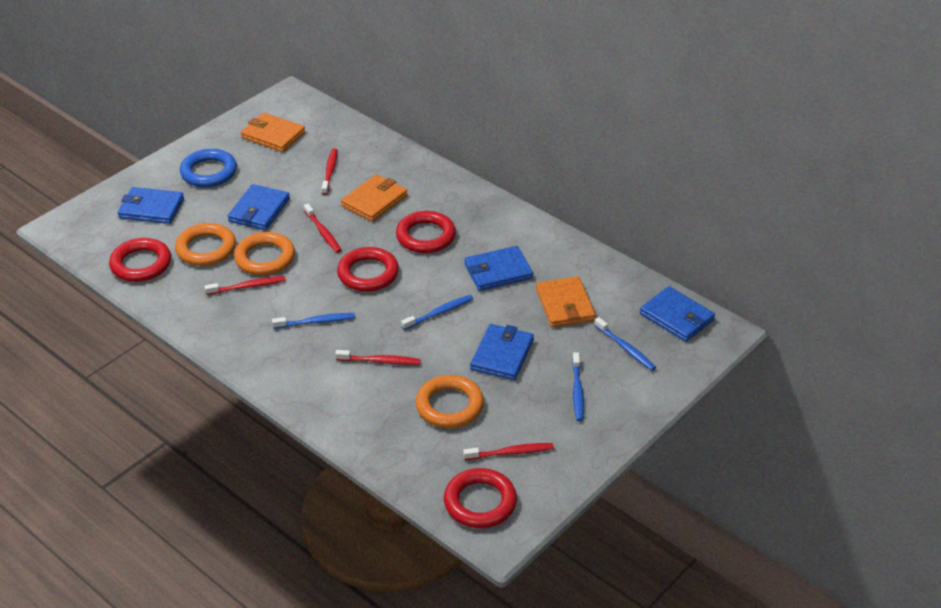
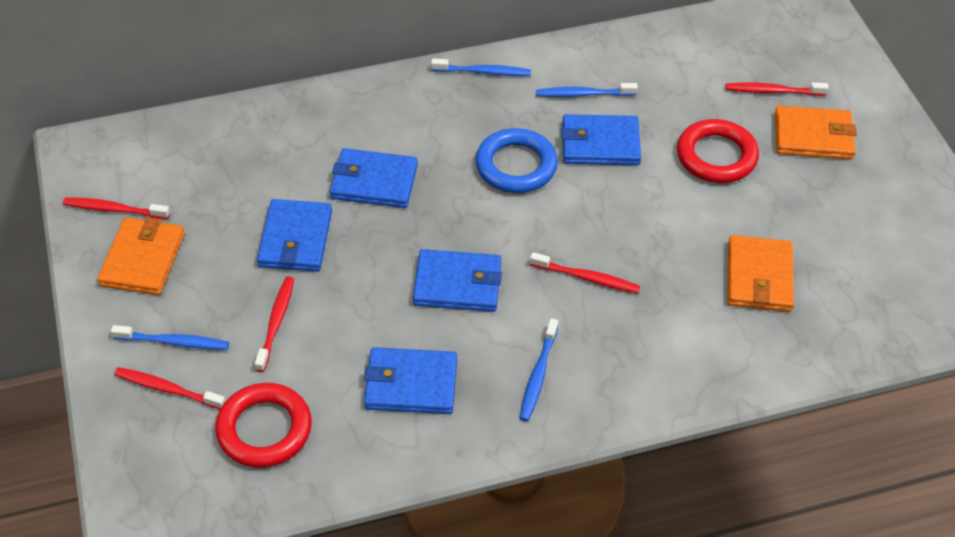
orange ring: [175,223,236,266] [234,232,295,276] [416,375,484,428] = 3 -> none = 0
red ring: [109,238,171,282] [337,247,399,292] [396,211,456,253] [444,468,517,528] = 4 -> [215,383,312,468] [677,119,759,183] = 2

